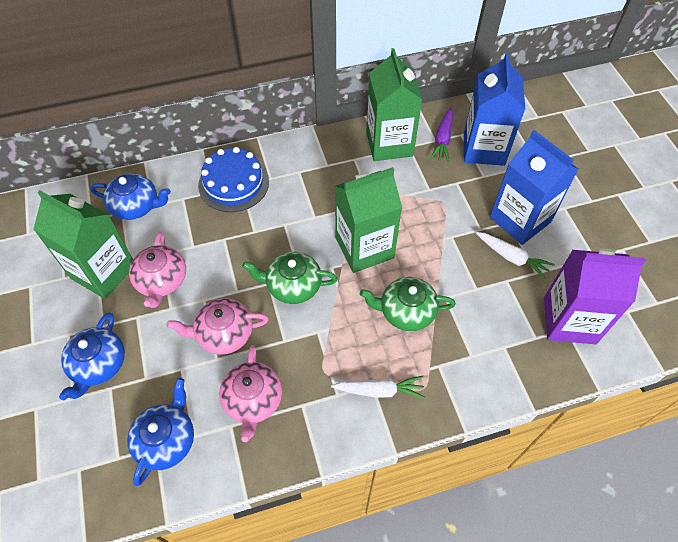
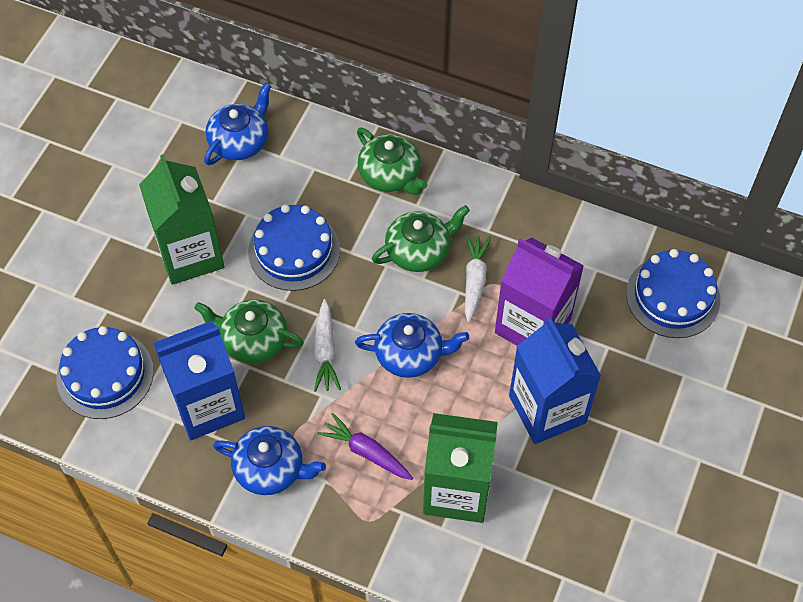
blue cake: [198,147,269,212] = 1 -> [56,326,154,419] [248,204,340,291] [626,249,720,338] = 3
green carton: [33,190,133,299] [335,167,402,273] [366,48,423,161] = 3 -> [139,154,225,285] [423,413,498,523] = 2
green teapot: [242,252,338,304] [360,277,456,331] = 2 -> [194,299,304,364] [357,128,428,195] [372,205,470,272] = 3
pink teapot: [129,232,186,308] [166,298,269,355] [219,345,282,442] = 3 -> none = 0

